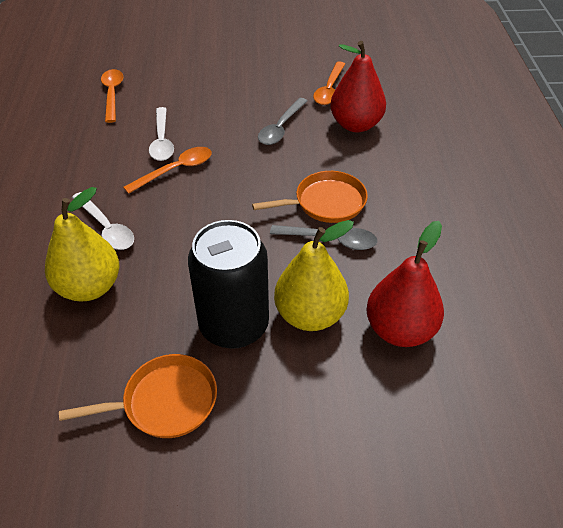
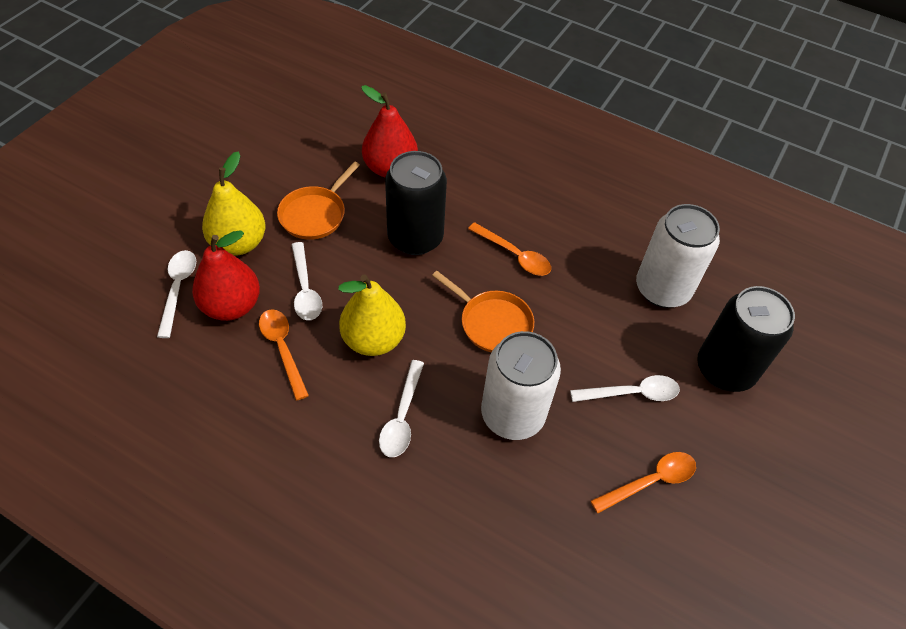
black can: [188,220,269,349] = 1 -> [385,151,447,255] [697,286,795,392] = 2
grey spoon: [258,98,308,145] [270,225,378,250] = 2 -> none = 0
white can: none = 0 -> [481,331,561,440] [636,204,720,308] = 2
white spoon: [72,192,134,250] [149,107,174,161] = 2 -> [157,250,196,338] [292,242,322,320] [379,360,424,457] [570,375,680,402] = 4

